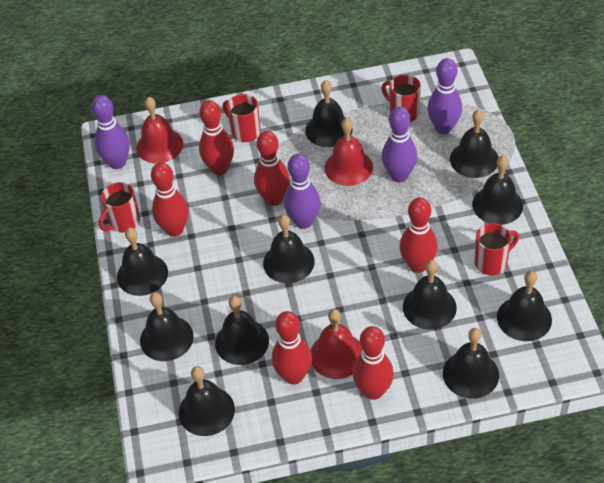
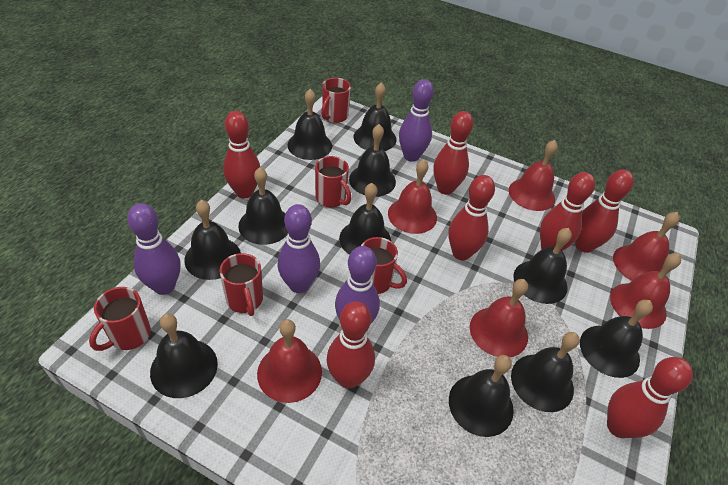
red bell: [136,97,183,163] [311,309,363,379] [325,118,373,186] = 3 -> [257,319,322,403] [388,159,437,234] [470,279,528,357] [509,140,558,211] [610,253,681,329] [613,212,680,281] = 6
red bowling pin: [151,162,189,237] [199,100,234,175] [254,131,290,206] [272,311,312,385] [353,326,394,400] [399,197,438,273] = 6 -> [223,111,260,198] [327,301,375,389] [433,111,473,195] [448,175,495,260] [540,172,595,251] [575,170,634,253] [607,357,693,438] = 7
red mug: [99,182,140,232] [223,94,261,142] [381,75,421,122] [475,223,519,275] = 4 -> [89,287,151,351] [219,253,263,316] [315,156,351,207] [321,78,351,123] [361,237,407,294] = 5

